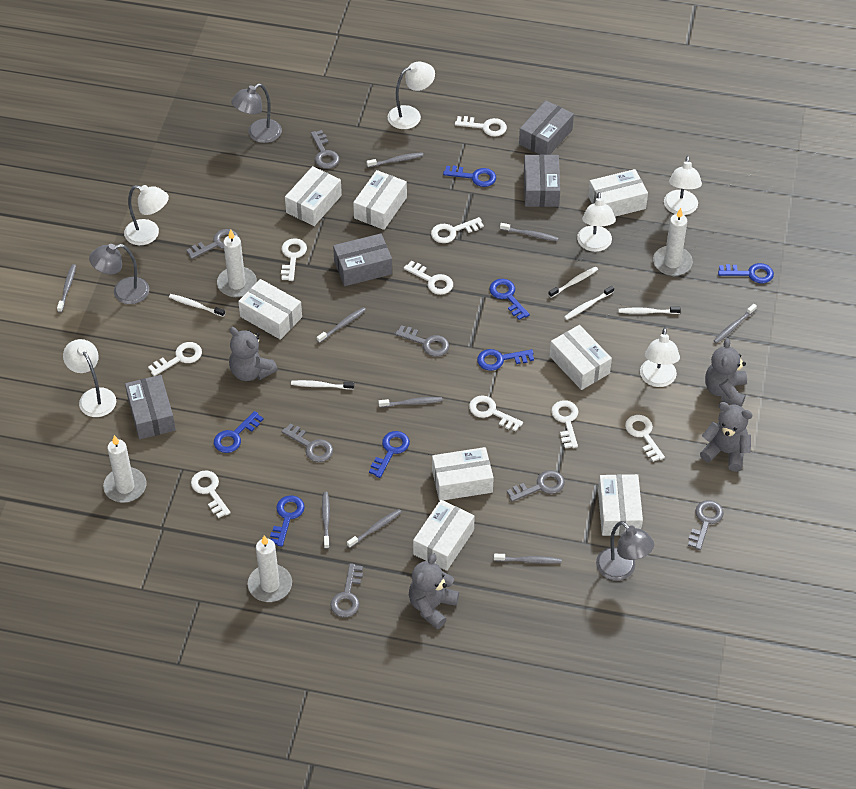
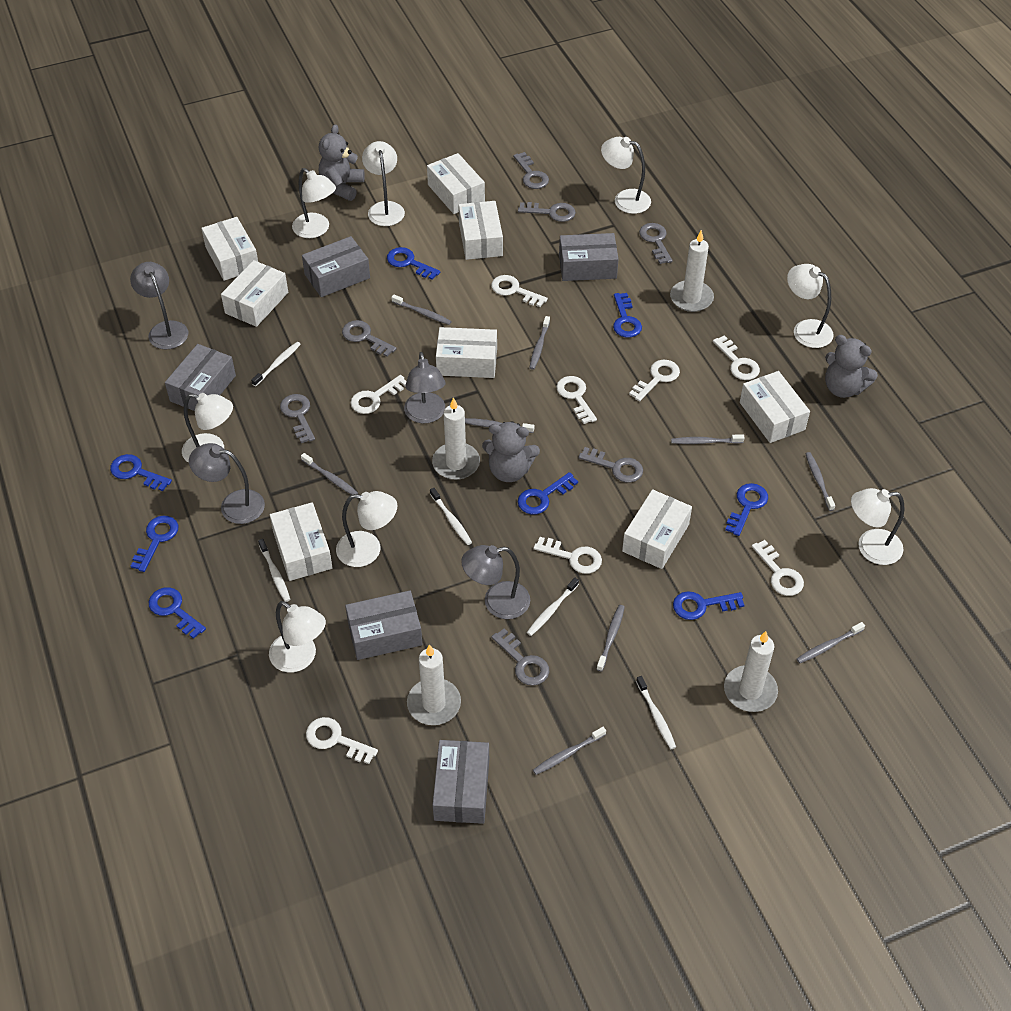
blue key: [214,411,263,453] [270,495,305,547] [369,431,410,478] [443,166,496,187] [477,349,534,371] [489,279,530,320] [718,263,774,283] = 7 -> [110,454,172,491] [131,516,178,572] [149,587,206,639] [387,247,440,280] [518,472,578,515] [613,293,642,338] [673,591,744,620] [725,483,768,536] = 8
grey box: [125,375,176,439] [333,233,392,286] [519,100,574,155] [524,154,560,207] = 4 -> [165,344,236,411] [302,236,370,297] [345,591,423,660] [433,740,489,824] [559,233,619,281] = 5
grey lamp: [89,244,149,304] [231,84,282,143] [596,521,654,580] = 3 -> [130,262,188,349] [189,443,265,524] [404,352,446,423] [461,545,530,619] = 4
grey teddy bear: [229,327,278,381] [409,554,459,629] [700,402,753,472] [705,338,747,407] = 4 -> [319,124,365,201] [482,421,540,482] [825,335,878,398] = 3
white key: [148,342,202,376] [191,471,231,518] [281,238,307,281] [404,260,453,295] [431,217,484,243] [455,116,507,137] [469,395,523,431] [551,400,579,448] [625,415,665,462] = 9 -> [306,717,378,764] [350,375,407,414] [491,275,548,307] [534,537,602,574] [556,376,597,424] [629,360,680,401] [713,335,760,380] [752,540,804,596] = 8
white lamp: [63,339,116,417] [124,185,169,245] [388,62,435,129] [577,192,616,252] [640,327,680,387] [664,156,702,215] = 6 -> [182,393,233,463] [269,601,326,672] [292,168,336,238] [336,491,397,567] [362,141,405,226] [601,137,651,214] [787,264,834,348] [851,488,905,565] = 8

